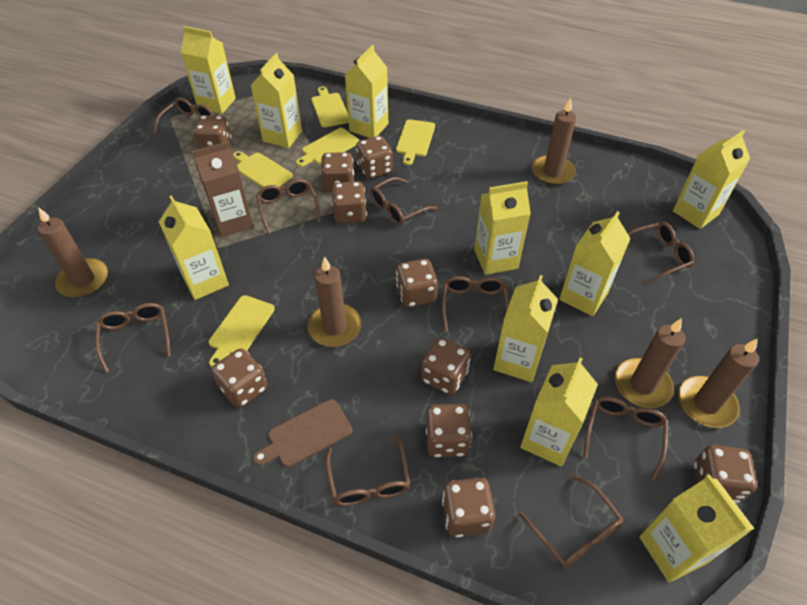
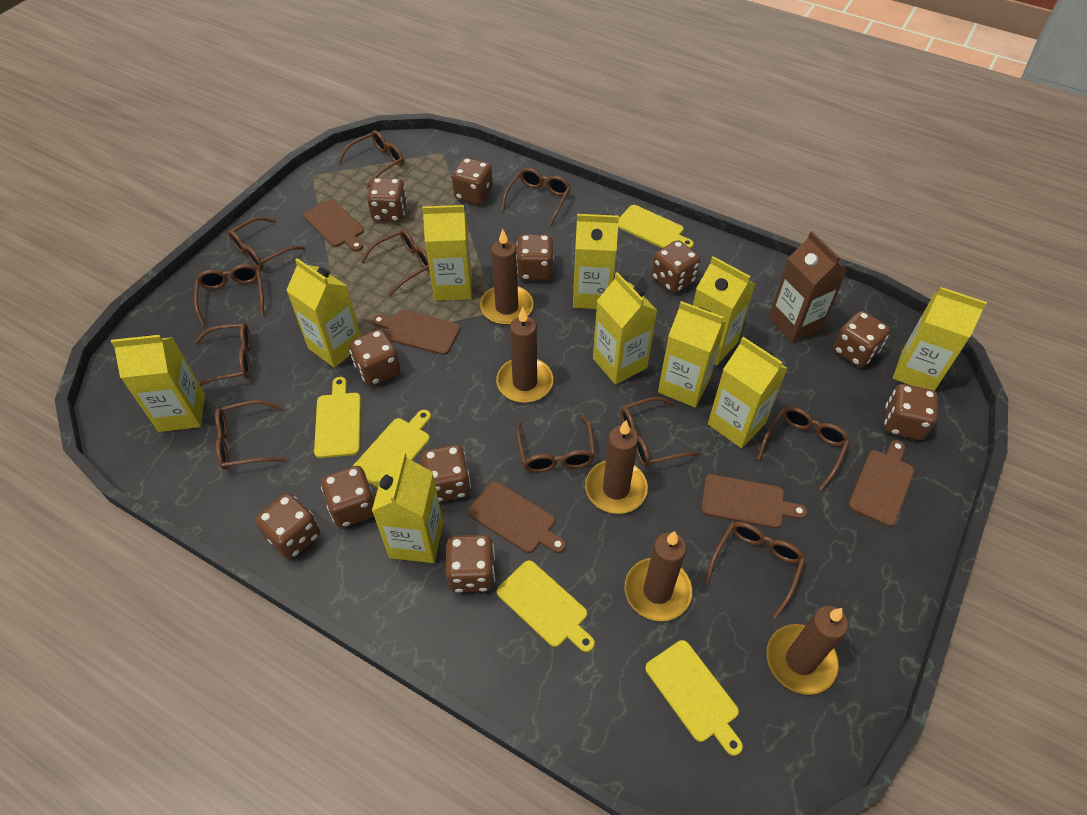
brown cutting board: [253,399,352,467] = 1 -> [303,200,364,252] [372,310,460,355] [468,481,566,553] [701,474,807,529] [848,440,914,527] = 5
brown dice: [194,115,232,149] [211,348,267,408] [320,152,354,193] [332,181,367,224] [356,136,393,179] [396,259,438,307] [421,337,471,395] [426,404,472,457] [442,478,495,538] [694,445,757,503] = 10 -> [255,493,320,559] [321,466,374,528] [349,329,401,386] [367,178,407,222] [421,445,471,502] [446,535,495,592] [452,158,493,205] [516,235,554,280] [652,240,700,293] [833,311,890,367] [884,384,938,440] = 11
brown glasses: [96,303,171,373] [154,97,214,146] [256,179,321,234] [326,435,410,506] [370,177,438,225] [442,276,509,332] [518,475,623,568] [583,397,668,480] [627,222,694,284] = 9 -> [194,264,264,327] [195,323,251,386] [215,400,287,470] [228,217,306,270] [338,130,404,188] [361,229,430,296] [501,168,571,226] [516,415,596,472] [620,397,701,467] [705,522,806,618] [757,407,850,491] = 11

